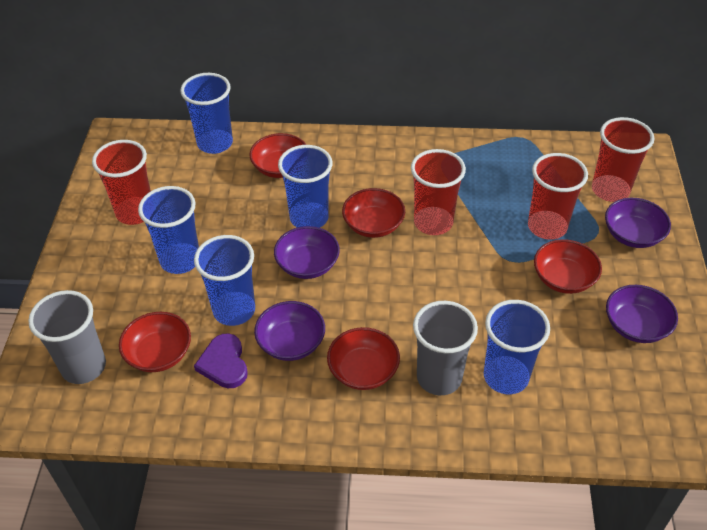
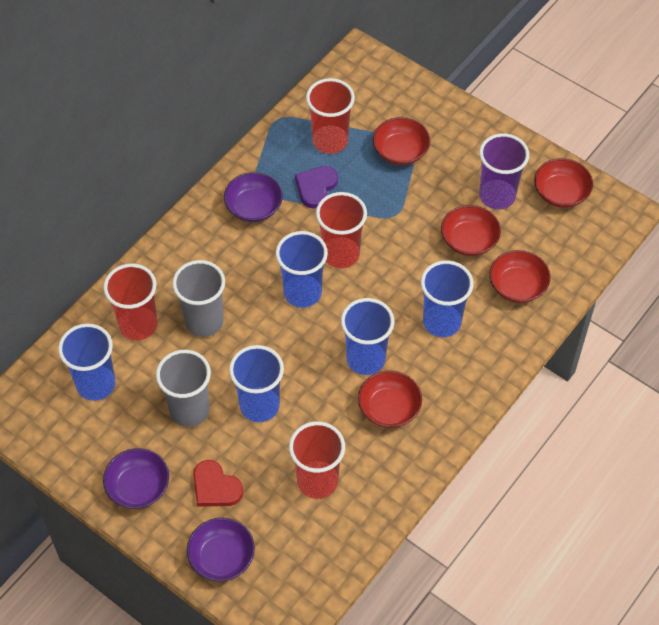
purple bowl: [254,301,325,361] [274,226,340,279] [605,198,671,248] [606,285,678,343] = 4 -> [103,448,169,509] [187,518,255,581] [224,172,283,222] = 3
purple cup: none = 0 -> [479,133,529,210] = 1
red heart: none = 0 -> [193,460,243,507] = 1

